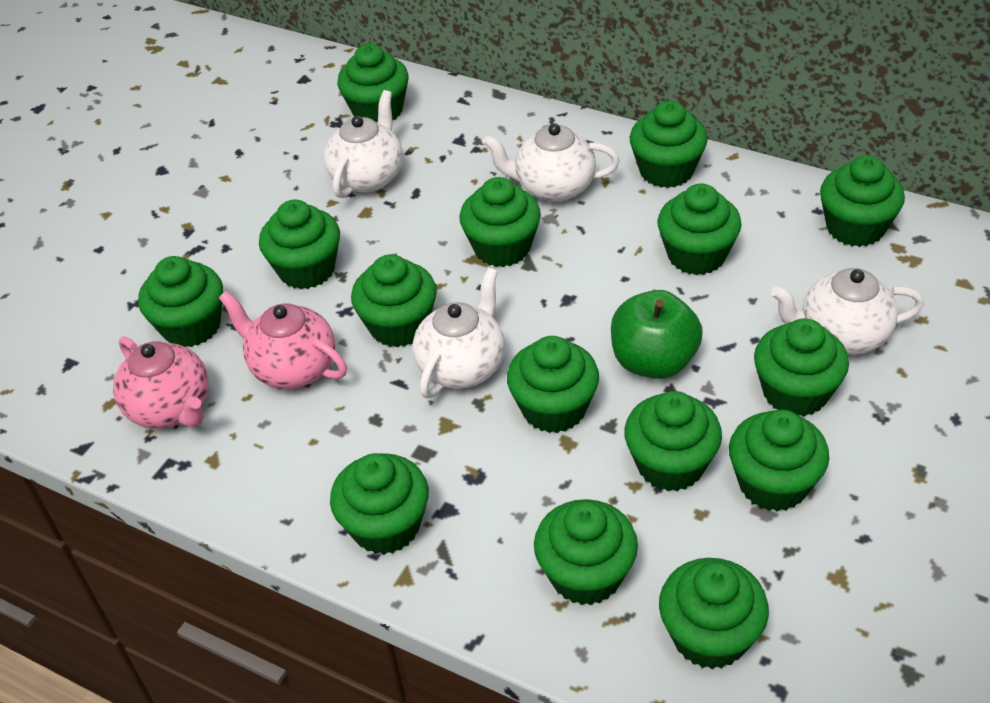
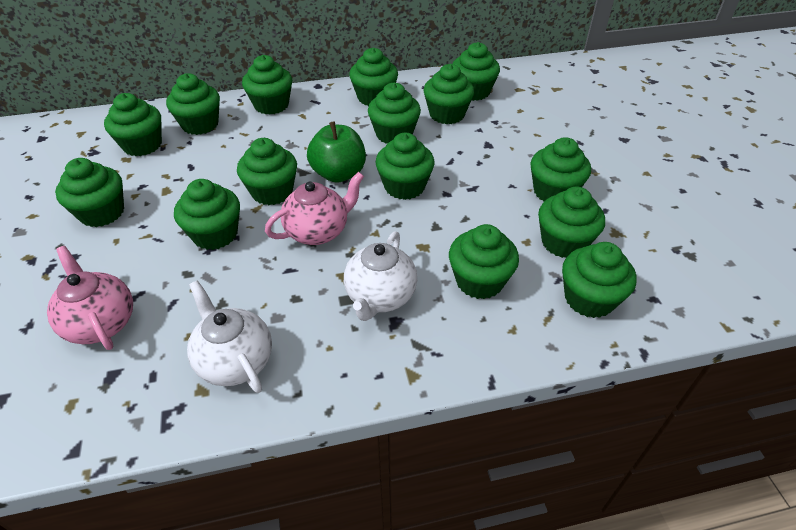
white teapot: [324,90,403,198] [413,268,505,398] [483,123,619,202] [771,268,924,355] = 4 -> [187,280,272,393] [344,231,417,321] = 2

